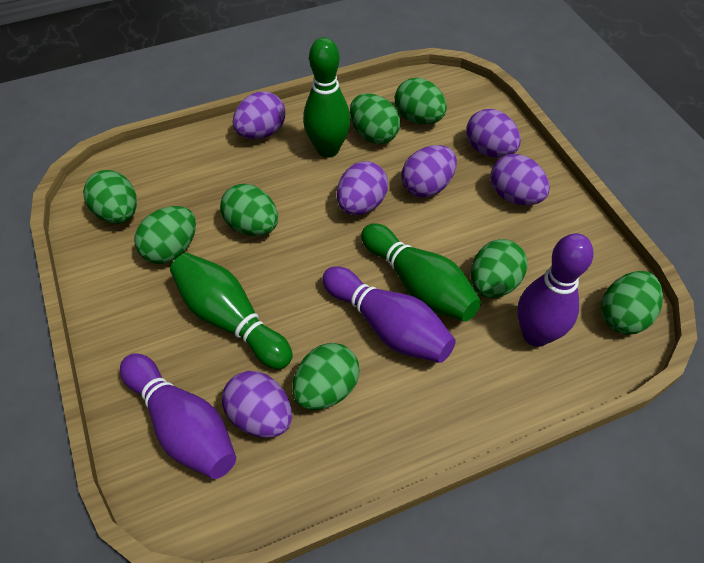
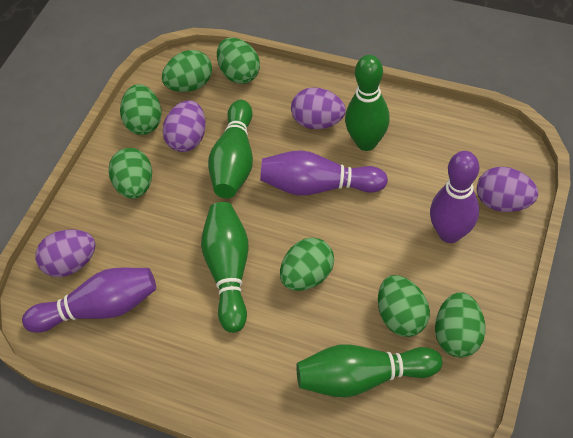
green bowling pin: [170,253,293,370] [303,37,351,158] [361,223,481,322] = 3 -> [201,202,248,333] [208,100,253,198] [297,344,442,398] [345,55,390,151] = 4
green egg: [83,170,137,224] [135,206,196,264] [220,184,278,236] [292,343,360,410] [350,93,400,144] [395,78,447,125] [470,239,527,298] [601,271,663,334] = 8 -> [109,148,152,199] [120,84,162,135] [162,50,212,92] [217,38,260,84] [280,238,334,291] [378,275,430,337] [435,292,486,358] = 7
purple egg: [222,371,292,438] [233,91,285,139] [337,161,388,215] [402,145,457,198] [466,109,521,158] [490,154,550,205] = 6 -> [36,229,96,277] [163,100,206,152] [291,87,346,129] [477,167,538,212] = 4

